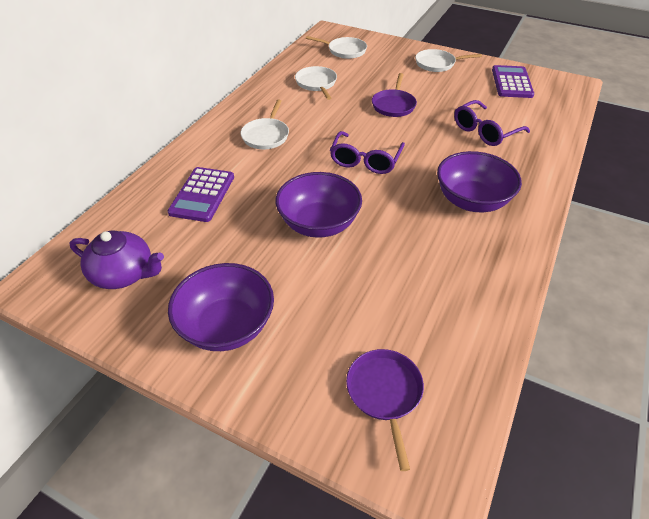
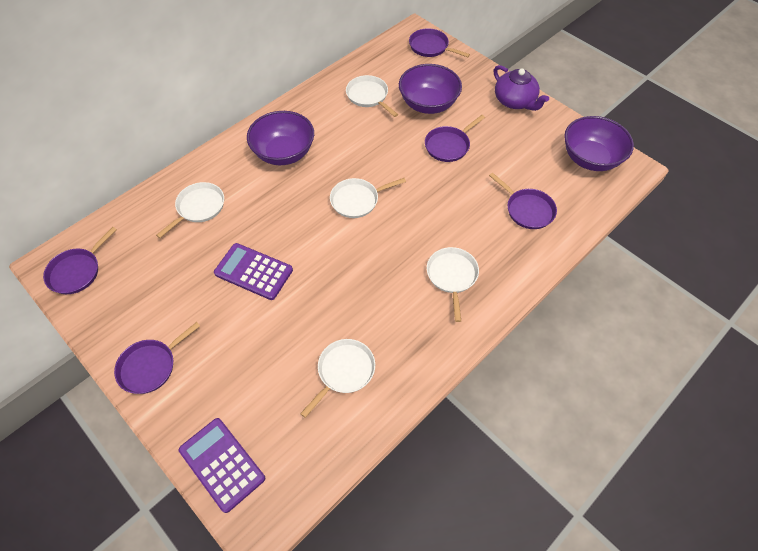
purple glasses: [330,131,405,174] [454,100,530,146] = 2 -> none = 0
purple pan: [346,349,424,471] [372,73,417,117] = 2 -> [43,227,117,294] [114,322,200,394] [409,28,470,57] [425,115,485,162] [489,173,557,229] = 5
white pan: [240,99,289,149] [295,66,337,100] [306,36,367,59] [415,49,482,72] = 4 -> [156,182,224,238] [300,339,375,418] [330,178,406,218] [346,75,398,117] [427,247,479,322] = 5

